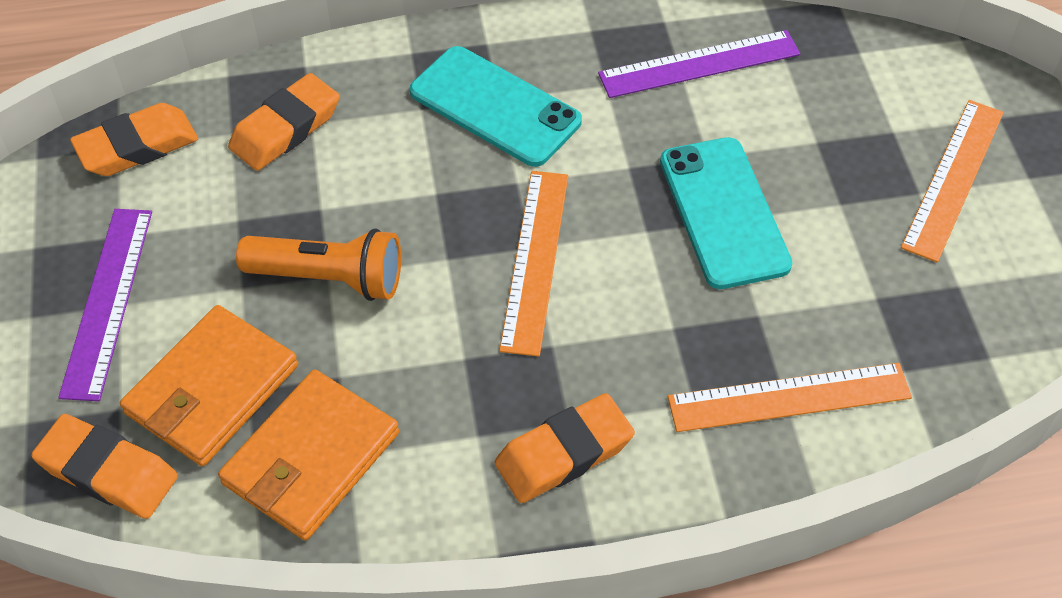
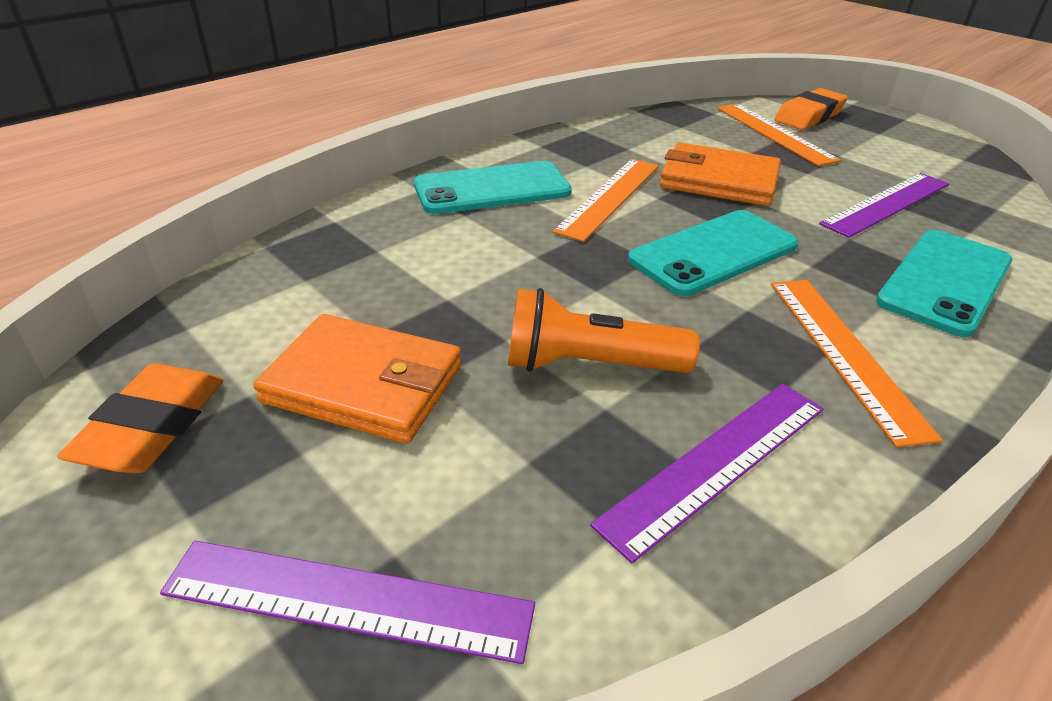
orange eraser: [31,414,178,519] [70,103,198,176] [228,73,340,171] [495,393,635,503] = 4 -> [57,364,223,473] [774,88,848,130] = 2
purple ruler: [58,209,152,401] [598,30,800,98] = 2 -> [160,541,535,664] [590,384,824,563] [819,173,949,238] = 3
turquoise phone: [410,46,582,167] [660,137,792,289] = 2 -> [414,161,572,214] [628,210,798,296] [876,230,1012,337] = 3

